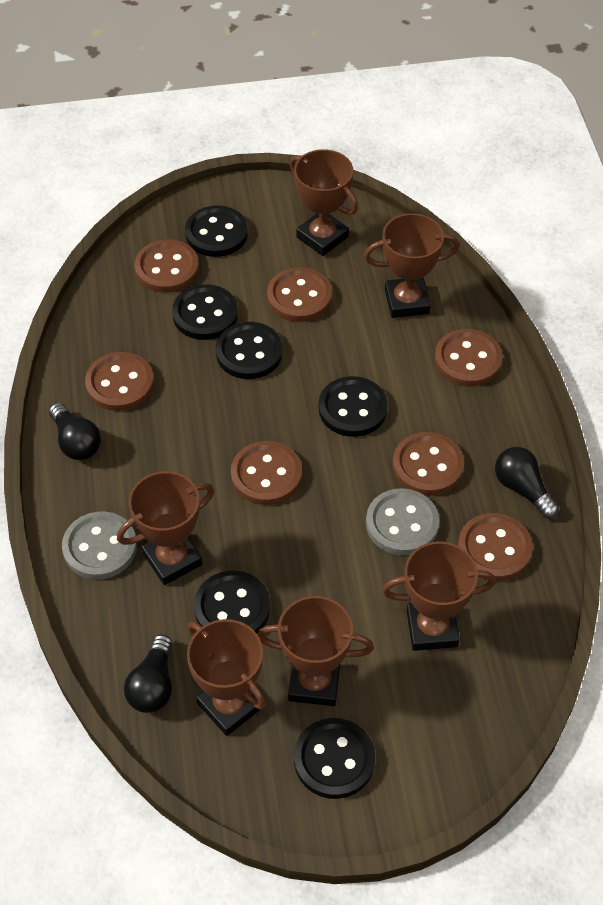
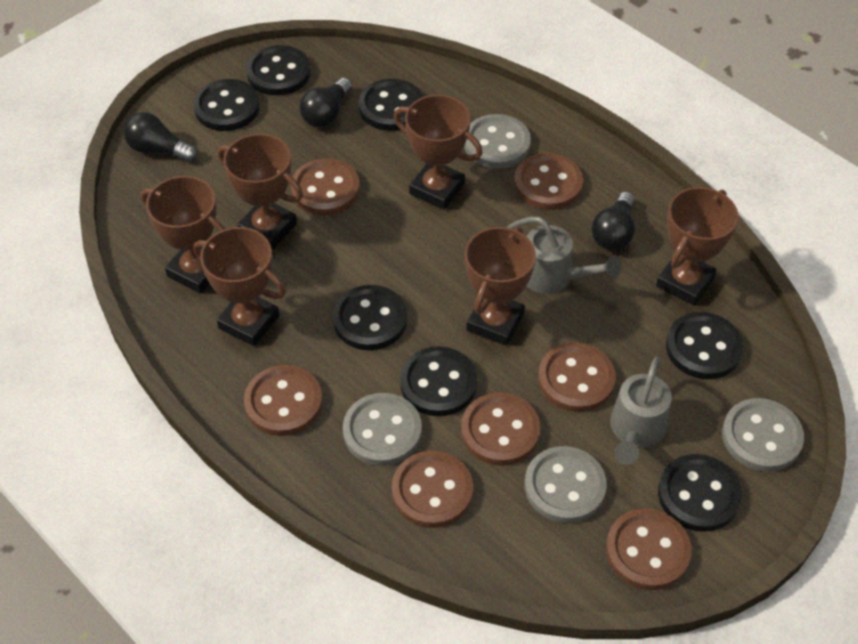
black button: [172,284,238,340] [185,205,248,257] [194,571,270,634] [216,322,283,379] [294,718,375,799] [319,376,388,437] = 6 -> [193,79,260,131] [246,45,311,95] [333,285,407,350] [359,79,423,131] [400,346,477,416] [658,454,742,532] [666,312,743,379] = 7
grey button: [62,511,137,580] [366,488,439,555] = 2 -> [343,393,422,466] [464,114,531,169] [525,446,607,523] [722,398,804,472] = 4
grey watering can: none = 0 -> [507,217,622,294] [610,357,672,465] = 2

